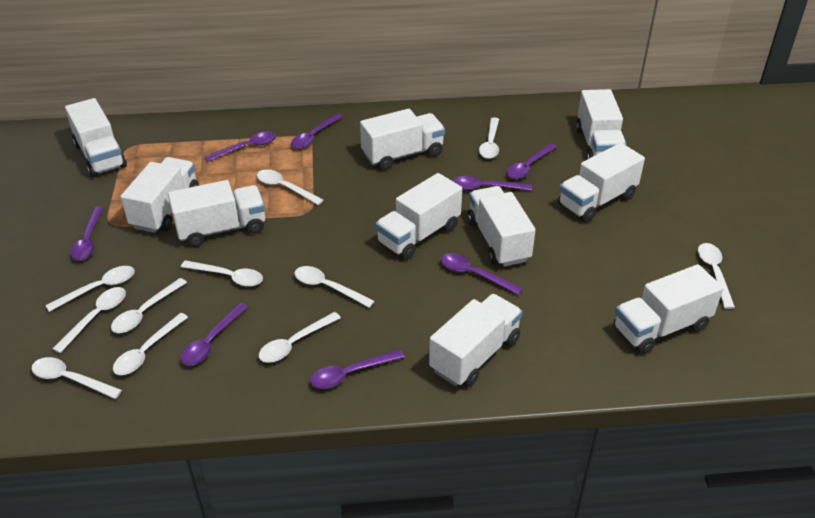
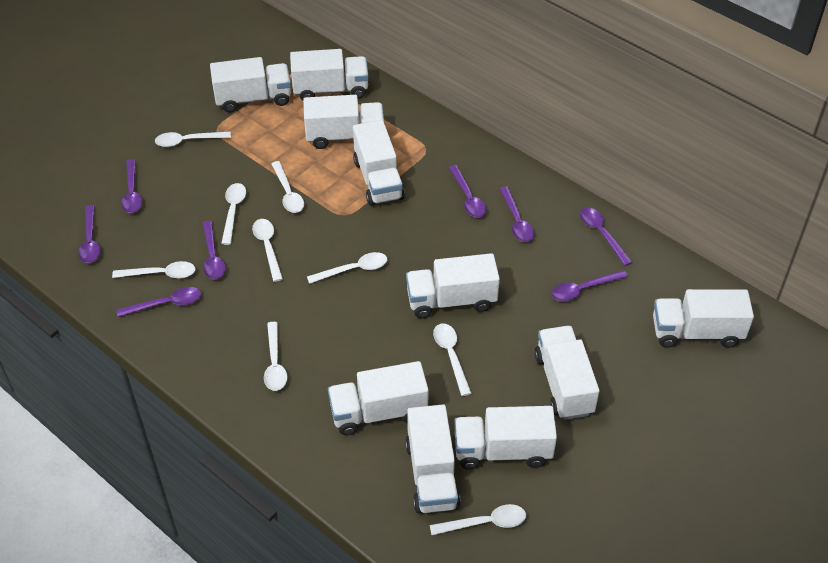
white spoon: [32,357,122,399] [45,266,135,312] [53,287,126,353] [111,278,187,333] [113,313,188,375] [181,260,263,287] [257,169,323,205] [259,312,341,363] [295,266,375,308] [479,117,499,159] [698,243,735,309] = 11 -> [112,261,196,279] [155,132,231,147] [221,183,246,245] [252,219,283,282] [264,322,287,391] [271,161,304,213] [307,252,387,284] [430,504,526,535] [433,323,472,396] = 9

